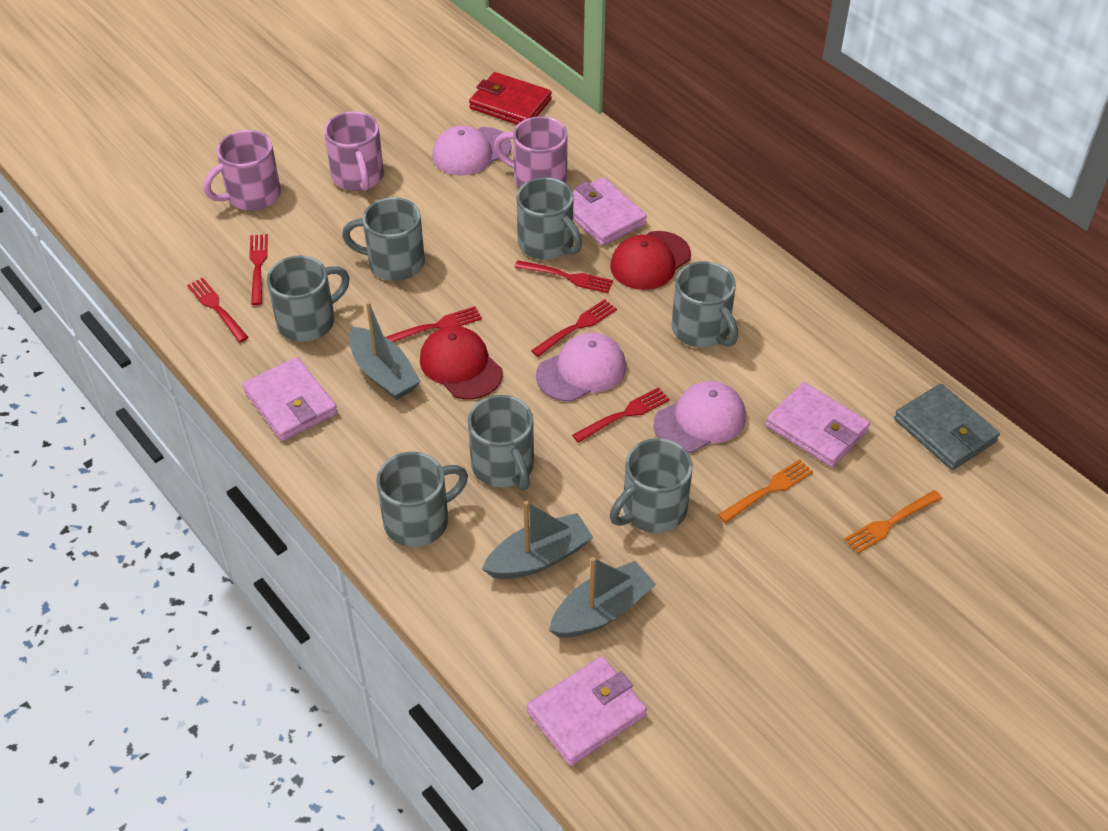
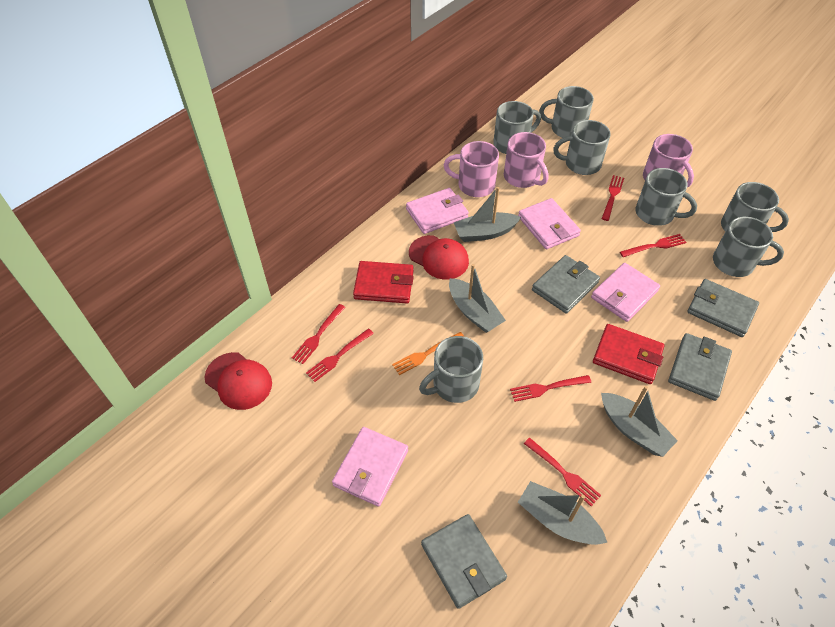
grey boat: [349,301,421,400] [482,501,593,579] [549,557,656,638] = 3 -> [449,264,506,333] [453,187,521,242] [518,481,608,545] [601,386,678,457] = 4
grey wallet: [894,384,1000,470] = 1 -> [421,514,507,609] [532,255,600,313] [668,333,732,401] [688,279,759,337] = 4
orange fork: [718,459,813,523] [844,490,942,554] = 2 -> [392,332,464,375] = 1
pink cap: [432,126,512,176] [536,333,626,402] [654,381,746,453] = 3 -> none = 0
red wallet: [469,72,552,125] = 1 -> [353,261,414,303] [593,324,664,384] = 2

